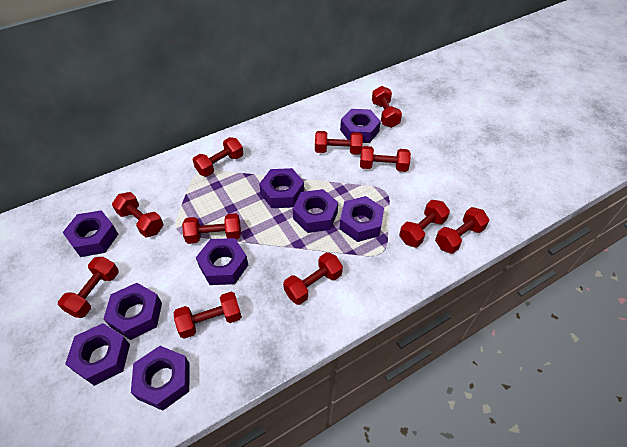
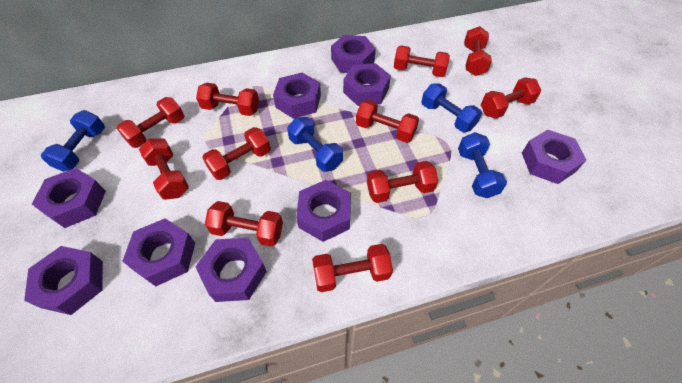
blue dumbbell: none = 0 -> [41,110,105,172] [287,117,343,172] [421,83,482,132] [458,132,507,198] = 4

